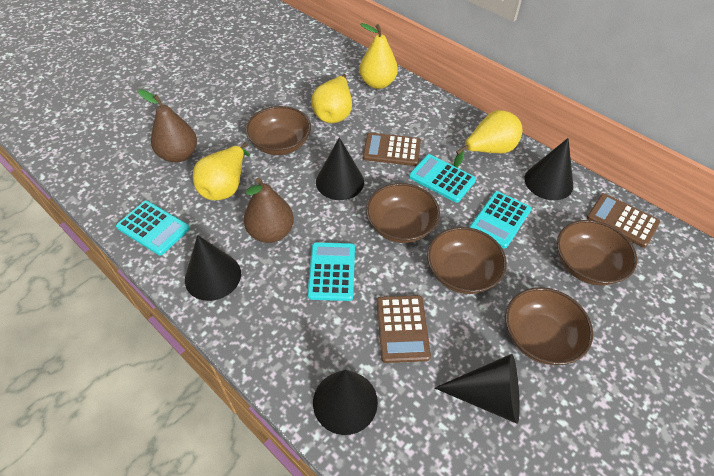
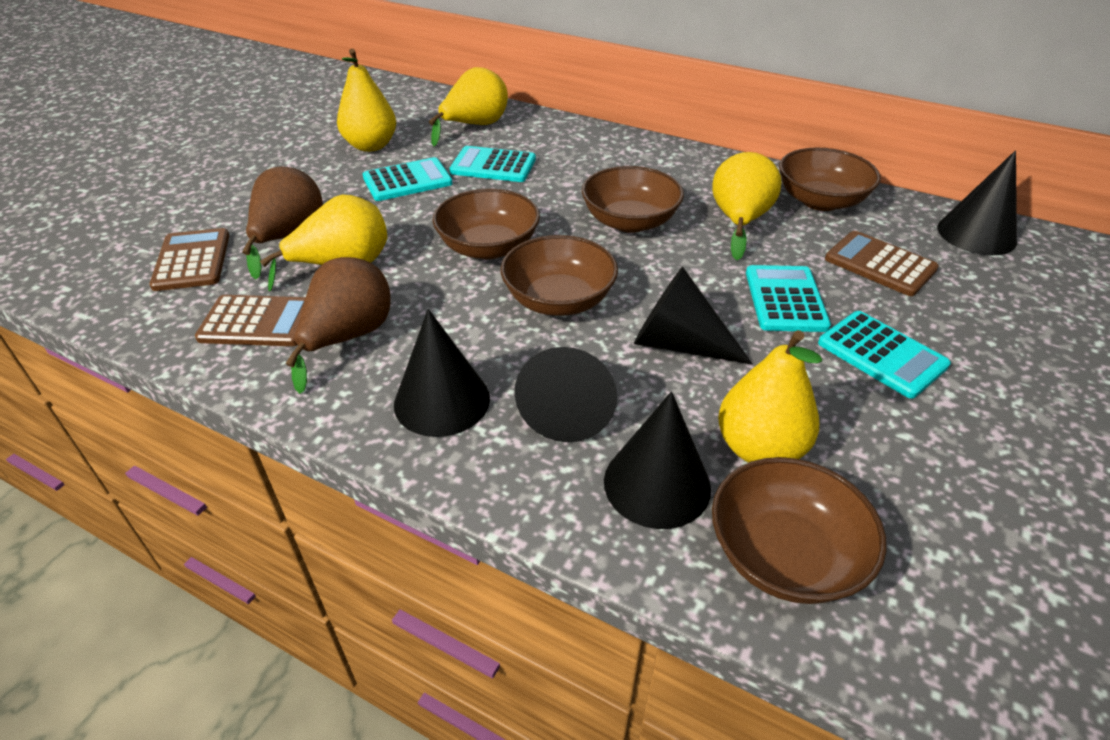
yellow pear: [193,142,250,200] [311,74,352,123] [359,23,398,89] [454,110,522,167] = 4 -> [260,195,387,291] [337,49,396,152] [429,67,508,146] [712,152,781,260] [718,330,822,463] = 5

